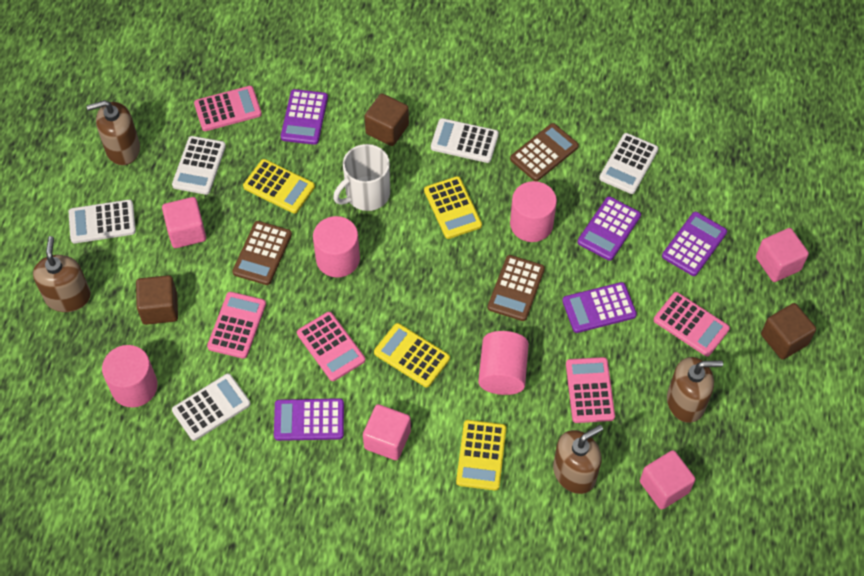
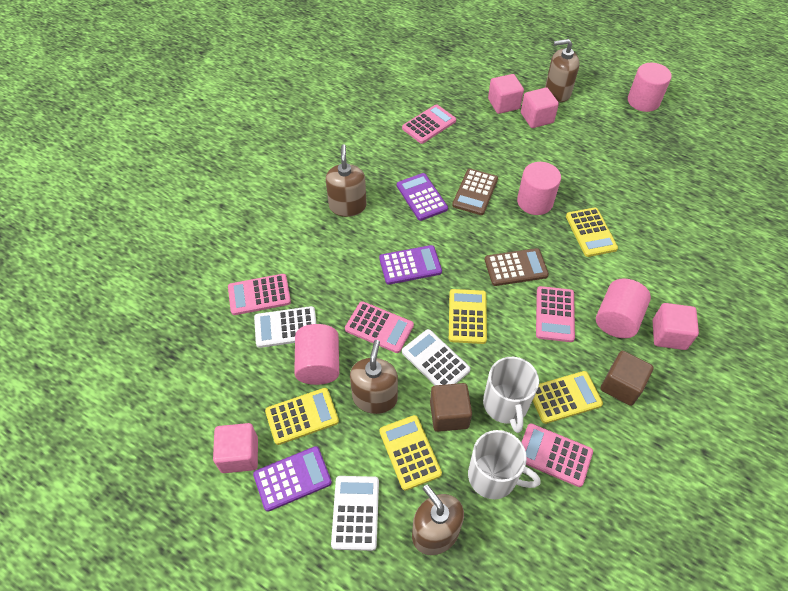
brown calculator: [233,221,292,285] [488,255,545,321] [510,123,579,181] = 3 -> [452,169,498,215] [485,248,549,286] = 2
brown cube: [136,275,178,325] [364,93,409,146] [761,303,816,360] = 3 -> [430,383,472,432] [601,351,654,406] = 2
purple calculator: [274,398,344,441] [281,89,328,145] [562,282,637,333] [578,196,641,261] [662,212,727,276] = 5 -> [253,446,332,512] [379,245,442,285] [397,173,448,221] = 3
white calculator: [69,200,136,243] [172,136,226,195] [172,373,251,441] [431,118,499,163] [599,133,659,194] = 5 -> [254,306,317,348] [331,476,379,551] [402,329,471,386] = 3
white mug: [333,144,390,211] = 1 -> [468,430,540,499] [483,357,539,433] = 2
yellow calculator: [243,159,315,214] [374,323,450,387] [424,176,482,239] [456,420,506,491] = 4 -> [265,388,339,445] [379,415,442,491] [449,289,487,344] [533,371,603,424] [566,207,618,257] = 5

